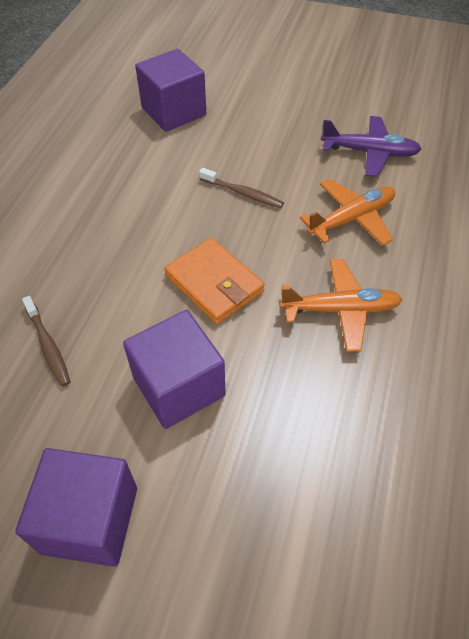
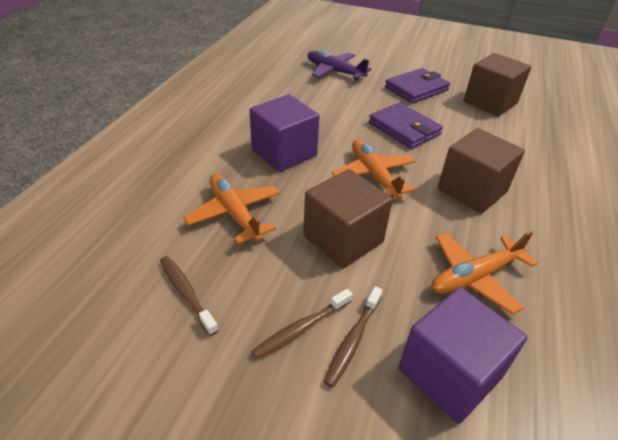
brown cube: none = 0 -> [303,169,393,268] [438,128,525,213] [464,53,531,116] = 3
brown toothbrush: [22,296,71,387] [199,168,284,208] = 2 -> [160,256,219,336] [251,289,353,359] [324,286,383,388] = 3
orange plane: [279,259,403,352] [300,179,395,246] = 2 -> [183,174,280,244] [332,140,416,199] [432,231,538,315] = 3
orange wallet: [164,238,265,324] = 1 -> none = 0
purple cube: [15,448,137,567] [123,310,225,429] [135,49,206,132] = 3 -> [250,95,319,172] [399,287,528,424] = 2
purple wallet: none = 0 -> [369,102,443,149] [385,68,450,103] = 2

